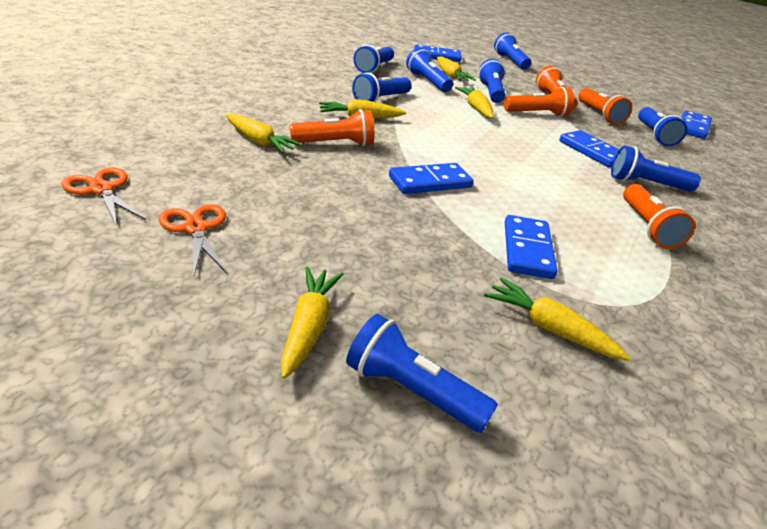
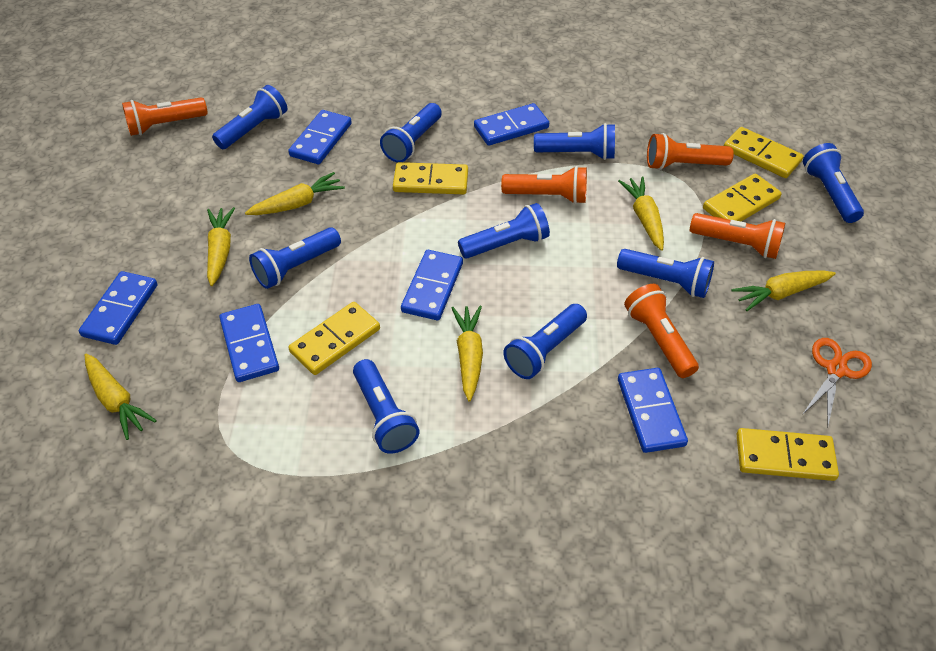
blue domino: [389,163,474,194] [414,45,462,62] [505,215,558,279] [559,130,619,167] [681,110,712,139] = 5 -> [79,271,158,345] [219,304,279,382] [288,110,352,164] [401,250,463,320] [474,103,549,146] [618,368,688,453] = 6
blue flashlight: [346,314,498,433] [352,73,411,102] [354,45,394,73] [406,48,453,92] [478,59,505,103] [494,33,531,70] [611,145,701,192] [638,107,687,146] = 8 -> [212,85,287,149] [249,227,341,289] [353,359,420,453] [380,103,442,162] [458,203,550,258] [503,304,587,379] [534,123,615,160] [617,249,714,298] [803,143,864,223] = 9
orange scissors: [61,167,146,226] [159,204,227,275] = 2 -> [802,338,872,425] = 1
yellow domino: none = 0 -> [288,302,380,375] [393,162,468,194] [703,173,782,221] [724,127,804,178] [736,428,839,481] = 5

